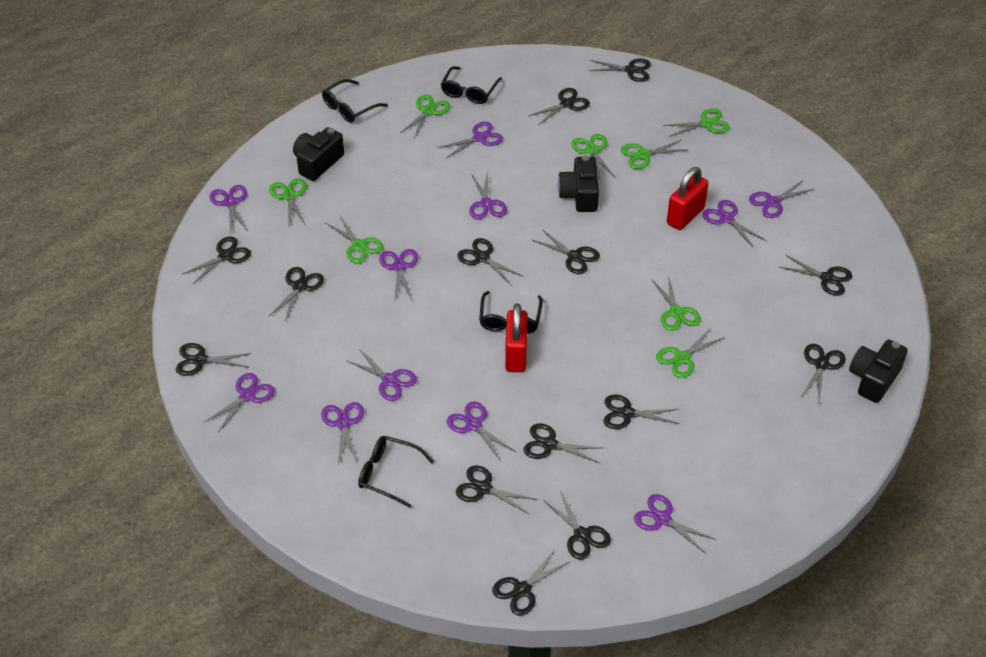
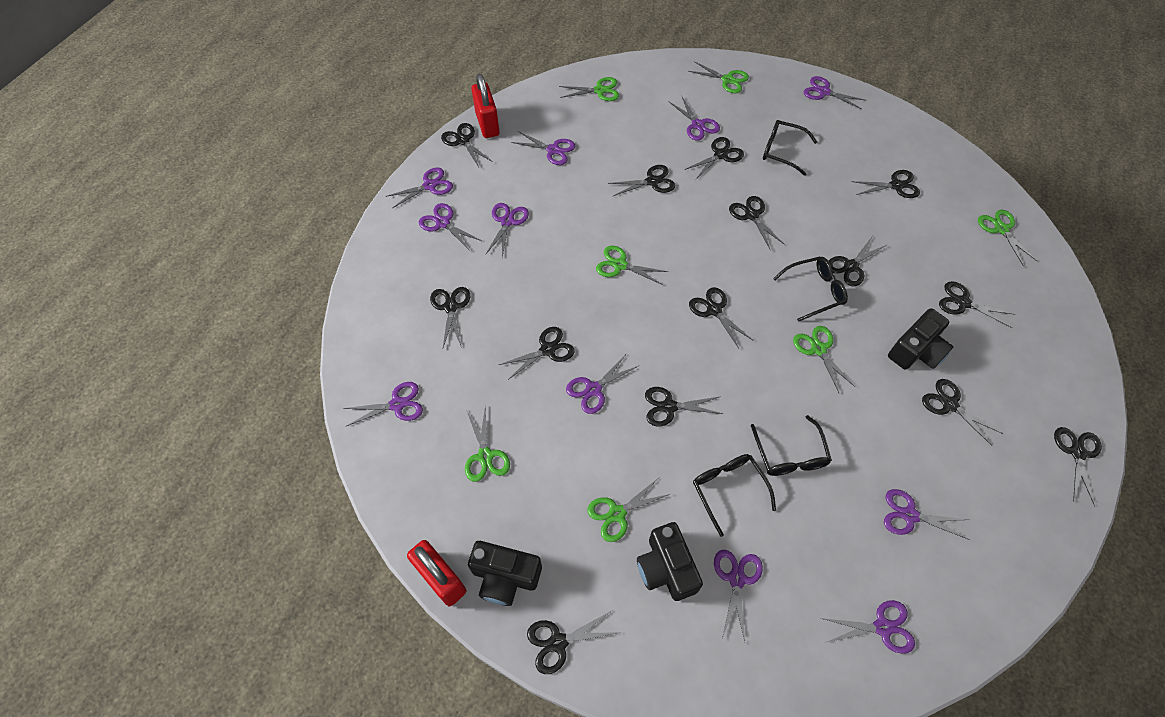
green scissors: [269,179,307,225] [326,214,383,263] [400,95,450,139] [571,134,615,180] [621,140,685,169] [651,275,701,331] [656,328,725,378] [663,109,730,137] = 8 -> [465,405,510,482] [559,77,619,101] [587,479,670,542] [596,246,668,285] [688,61,749,93] [793,326,855,393] [978,210,1038,266] = 7

